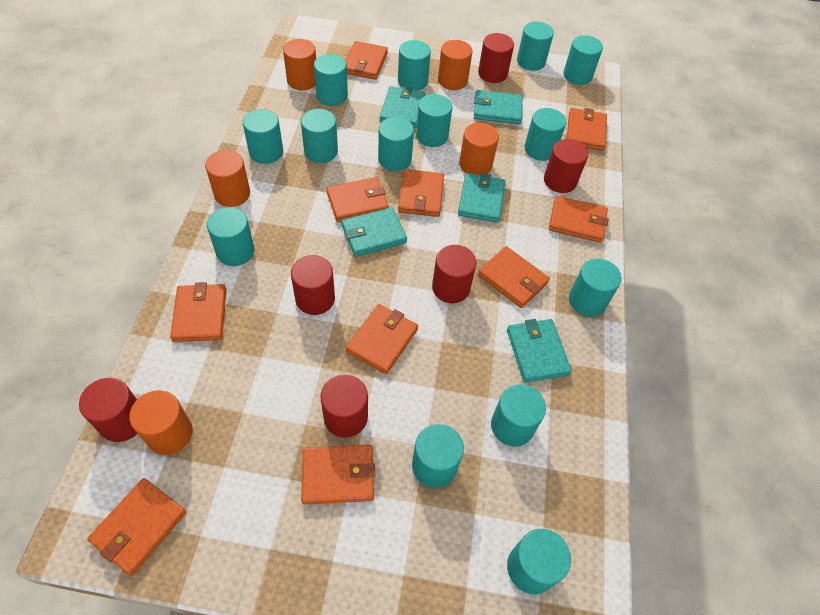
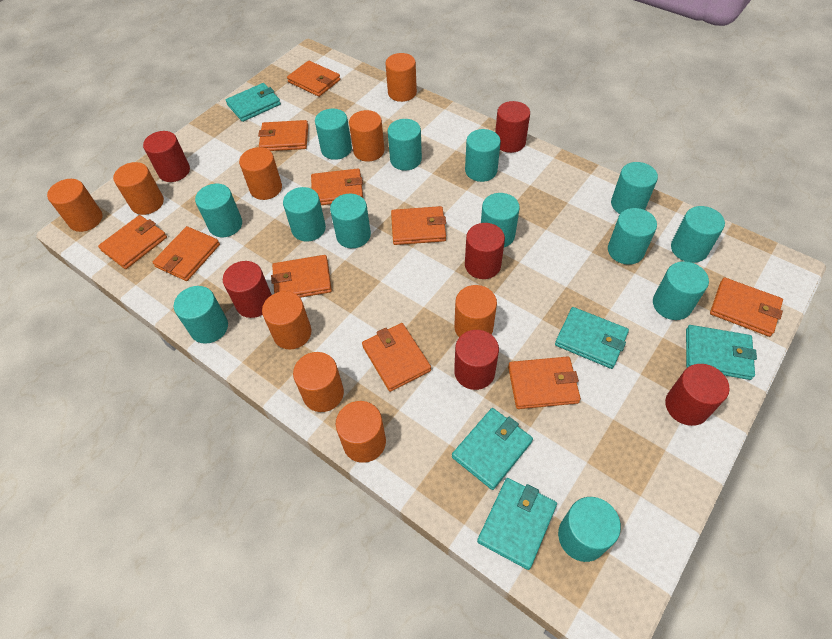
orange cylinder: [129,390,193,455] [205,150,250,207] [283,39,316,90] [438,40,473,90] [459,123,499,175] = 5 -> [47,179,102,232] [113,162,164,215] [239,147,282,200] [262,291,311,350] [293,352,344,412] [336,401,386,463] [349,110,385,162] [385,53,417,102] [454,285,497,337] = 9
turquoise cylinder: [207,207,255,266] [243,109,283,164] [301,109,338,163] [314,54,348,106] [378,117,414,171] [398,40,431,91] [412,424,464,488] [416,94,452,147] [491,384,546,447] [507,529,571,594] [517,22,554,71] [524,108,566,161] [563,35,603,85] [569,259,622,317] = 14 -> [174,286,228,344] [195,184,242,237] [283,187,326,242] [315,109,352,160] [330,194,371,248] [388,119,422,171] [465,129,501,182] [481,193,520,247] [558,497,621,562] [608,208,657,265] [611,162,658,214] [653,261,709,320] [671,206,725,263] = 13

